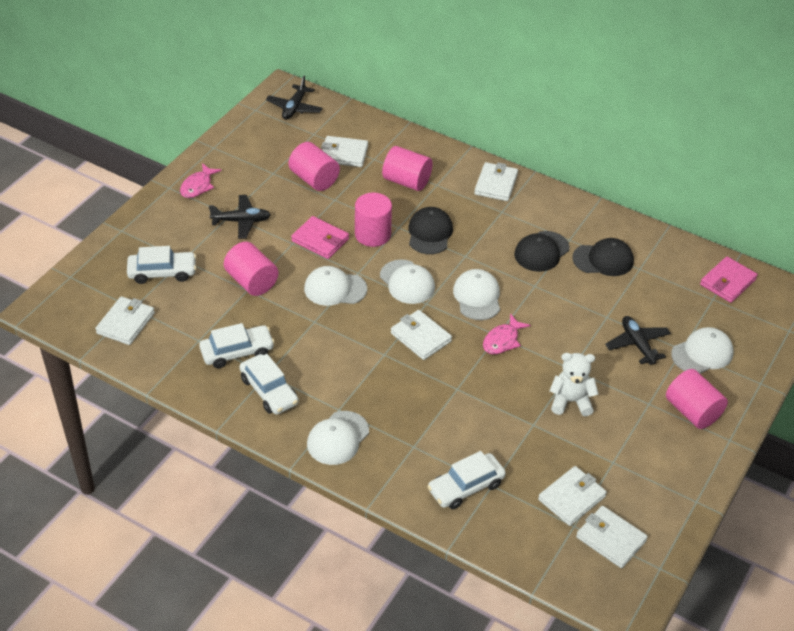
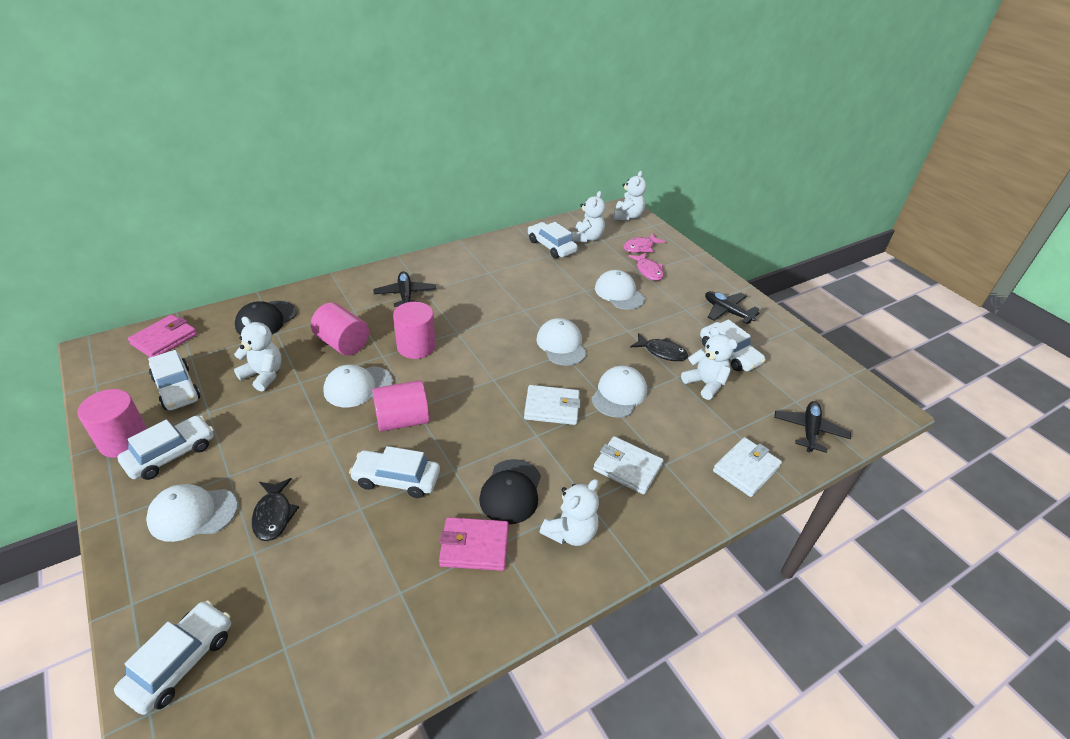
black cap: [408,207,453,254] [514,231,570,272] [572,238,634,276] = 3 -> [235,301,297,335] [479,459,541,524] = 2
black fish: none = 0 -> [252,478,299,541] [630,333,688,361] = 2
pink cylinder: [224,242,279,296] [288,142,340,191] [355,193,392,247] [382,146,433,191] [666,369,728,429] = 5 -> [77,389,147,458] [311,302,369,355] [372,380,429,432] [393,302,435,359] = 4
white car: [127,246,196,284] [199,323,275,368] [240,354,298,415] [427,451,506,509] = 4 -> [114,600,231,715] [117,415,214,480] [148,350,200,410] [349,446,440,498] [528,222,578,258] [700,319,766,371] = 6
white teddy bear: [550,353,599,416] = 1 -> [234,316,282,391] [540,479,599,546] [572,191,605,243] [614,171,647,220] [681,327,737,400] = 5
white wallet: [95,296,155,345] [321,136,368,167] [391,310,452,360] [474,162,518,201] [538,466,607,526] [576,506,648,568] = 6 -> [524,385,581,425] [593,436,664,495] [713,437,782,497] = 3

